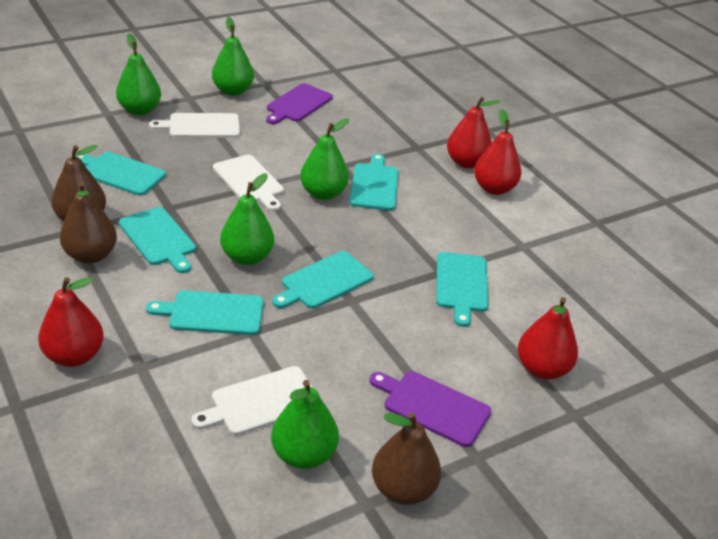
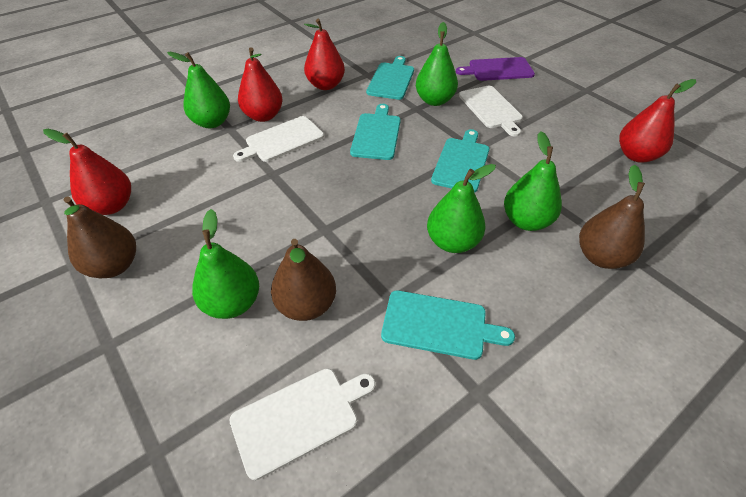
purple cutting board: [266,83,333,124] [370,371,491,447] = 2 -> [456,57,535,81] = 1
turquoise cutting board: [75,152,166,196] [119,207,196,273] [146,290,264,335] [272,251,374,309] [349,154,398,211] [436,252,489,327] = 6 -> [350,104,401,160] [366,56,414,100] [381,290,515,360] [431,129,489,193] = 4

